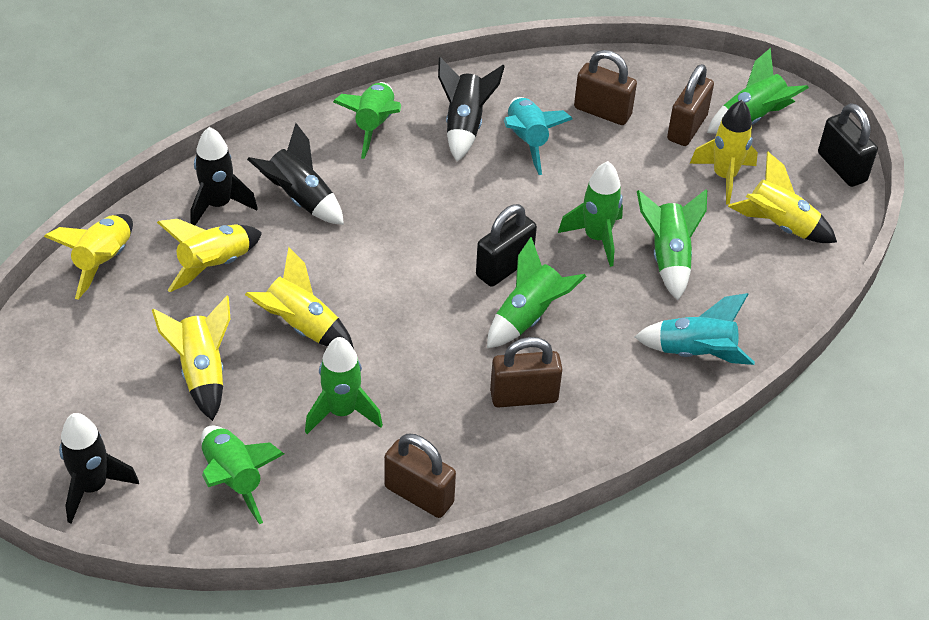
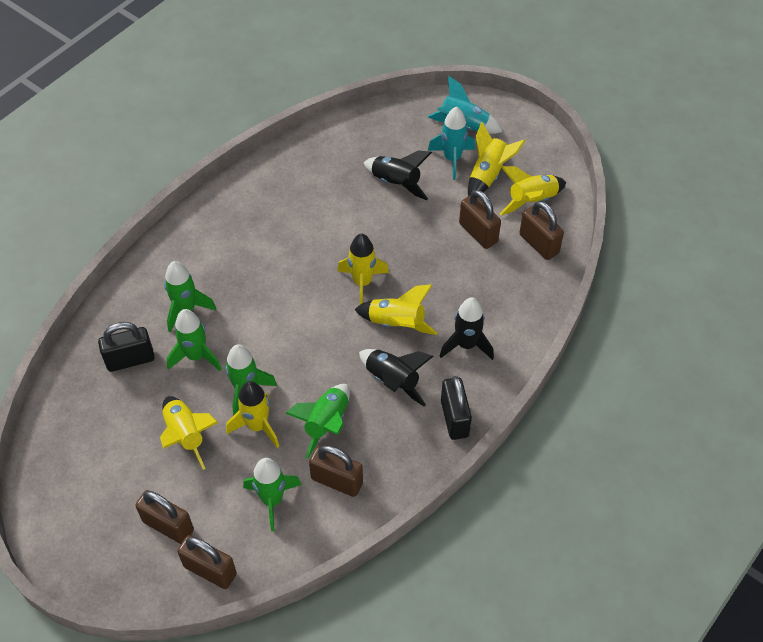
black rocket: [59,413,139,523] [190,127,258,225] [247,123,344,225] [438,57,505,161] = 4 -> [359,349,434,406] [364,150,432,200] [440,297,494,360] = 3
brown padlock: [384,434,456,518] [490,337,562,407] [574,50,637,125] [667,64,714,146] = 4 -> [135,490,194,544] [177,535,237,589] [309,445,363,497] [459,190,501,249] [519,201,564,260] = 5
green rocket: [201,425,284,524] [305,337,383,434] [333,82,401,159] [487,237,586,348] [558,161,623,267] [637,189,707,300] [707,48,809,134] = 7 -> [164,261,216,332] [167,309,222,371] [225,344,277,416] [243,458,302,532] [285,384,350,459] = 5

